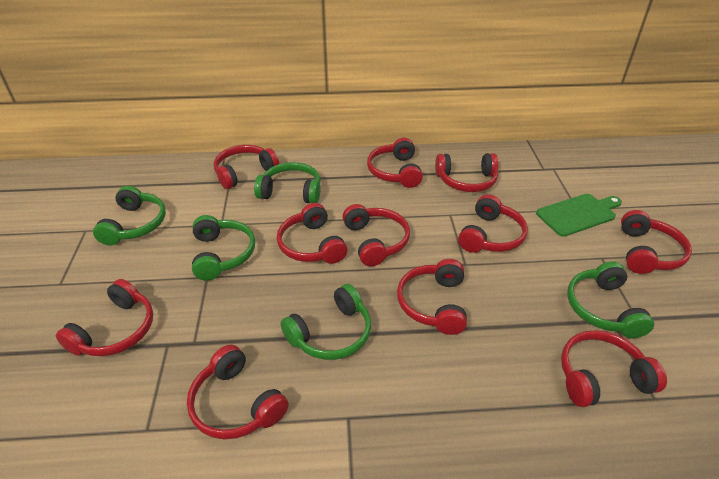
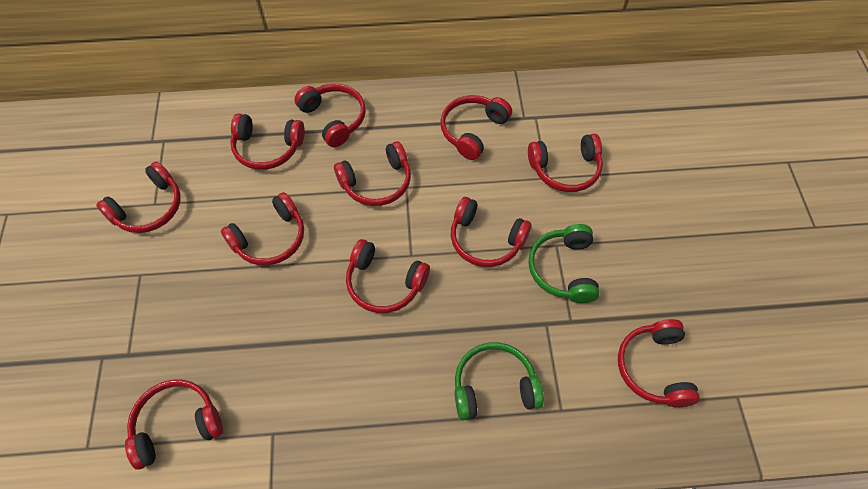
green cutting board: [536,194,622,237] = 1 -> none = 0
green headphones: [93,186,166,245] [192,215,255,280] [254,162,321,203] [281,284,371,360] [567,261,654,338] = 5 -> [454,342,544,420] [528,224,599,303] = 2

